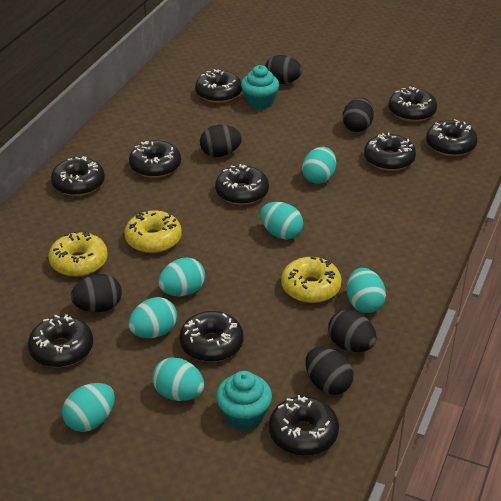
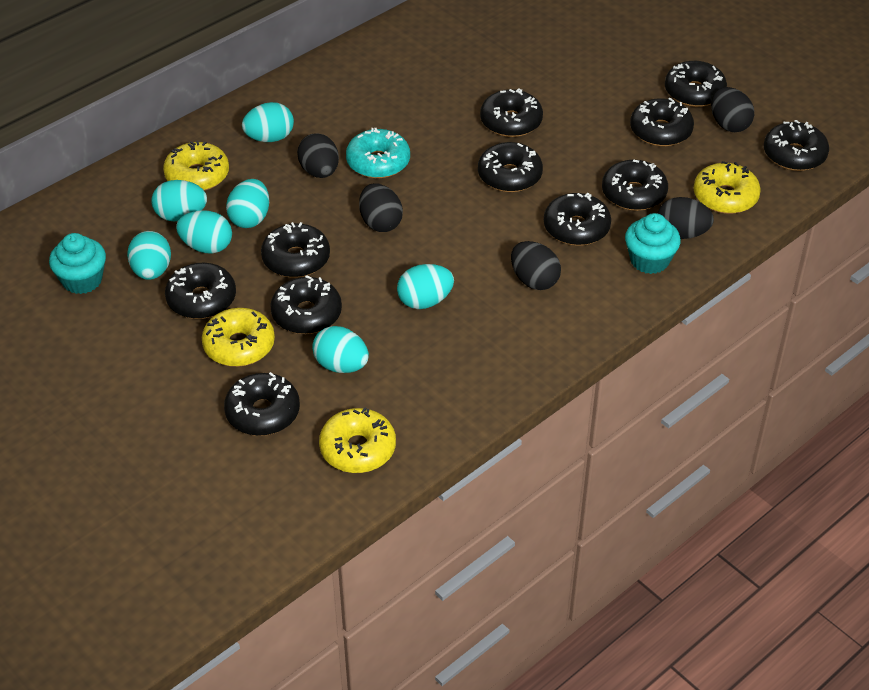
black donut: [28,314,93,367] [51,156,105,196] [129,140,181,178] [179,311,243,362] [195,69,242,103] [215,164,269,205] [269,395,339,456] [364,133,416,171] [389,86,437,122] [426,119,478,156] = 10 -> [165,263,236,319] [224,372,300,436] [261,222,330,278] [270,275,342,334] [478,142,543,192] [480,88,543,137] [544,193,611,246] [602,159,668,211] [630,98,694,146] [665,61,727,107] [764,120,829,171] = 11
black egg: [71,274,122,312] [200,125,242,157] [265,55,302,84] [305,347,354,395] [328,310,377,352] [343,97,374,132] = 6 -> [297,133,339,178] [359,183,403,232] [511,241,561,290] [658,197,714,239] [711,87,754,132] = 5
turquoise donut: none = 0 -> [346,128,410,178] = 1
yellow donut: [48,231,108,277] [124,210,182,253] [281,257,342,303] = 3 -> [163,141,229,191] [202,308,275,367] [319,407,396,473] [694,161,761,214] = 4

